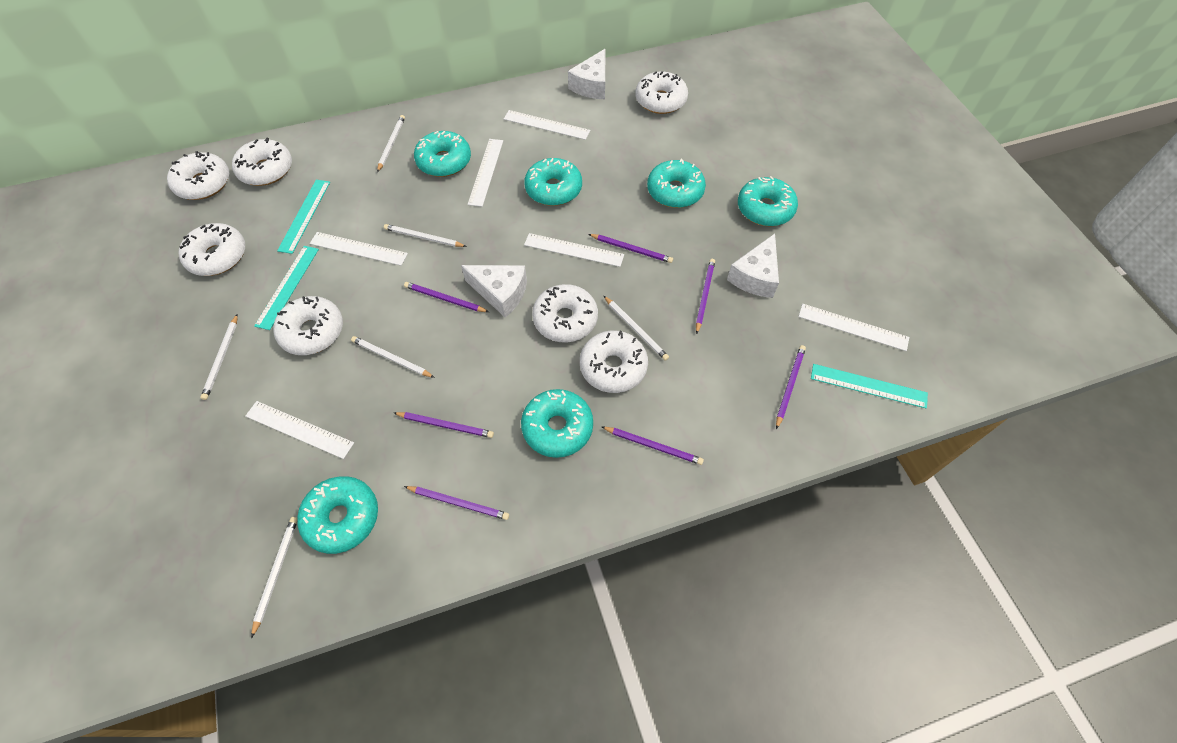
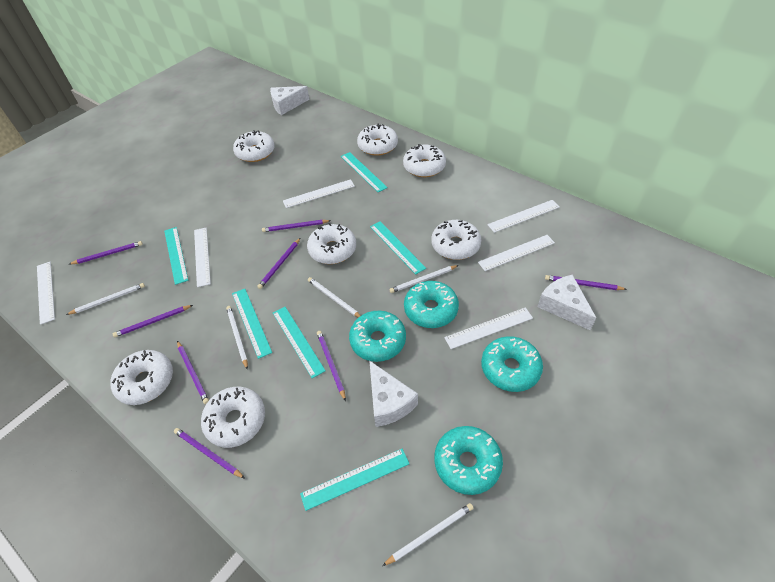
purple pencil: [394,412,494,438] [404,282,489,312] [404,486,509,520] [589,234,673,263] [602,427,704,465] [696,259,715,334] [776,345,806,429] = 7 -> [70,241,143,265] [113,305,193,337] [174,428,245,479] [177,341,209,404] [257,238,300,289] [262,220,331,232] [317,331,346,401] [545,275,626,290] = 8
turquoise donut: [297,476,378,554] [414,131,471,177] [521,389,593,458] [524,158,582,206] [647,159,706,208] [738,176,798,227] = 6 -> [349,311,406,362] [404,281,459,328] [434,426,503,495] [481,336,543,392] = 4
turquoise ruler: [254,246,319,330] [277,180,330,254] [811,364,928,408] = 3 -> [164,227,188,285] [232,289,272,359] [273,307,326,378] [300,449,409,511] [341,152,388,192] [370,221,426,274] = 6
white pencil: [200,314,238,400] [251,517,297,638] [351,336,435,378] [377,115,405,172] [384,224,467,247] [604,296,669,361] = 6 -> [66,283,145,315] [226,306,248,370] [308,277,361,318] [382,503,474,566] [390,265,459,293] = 5

